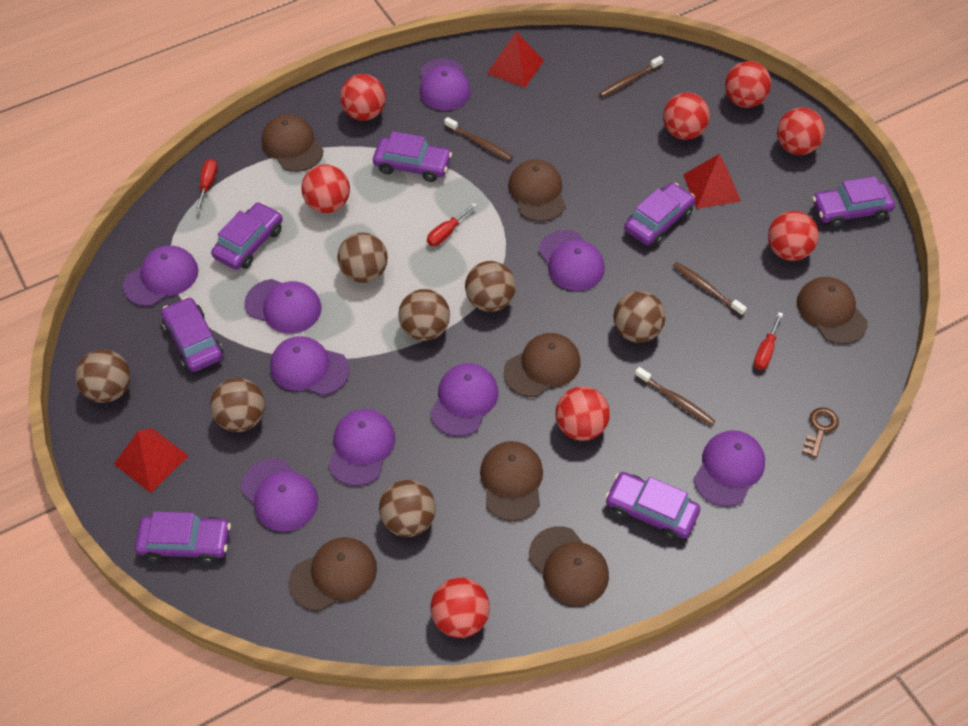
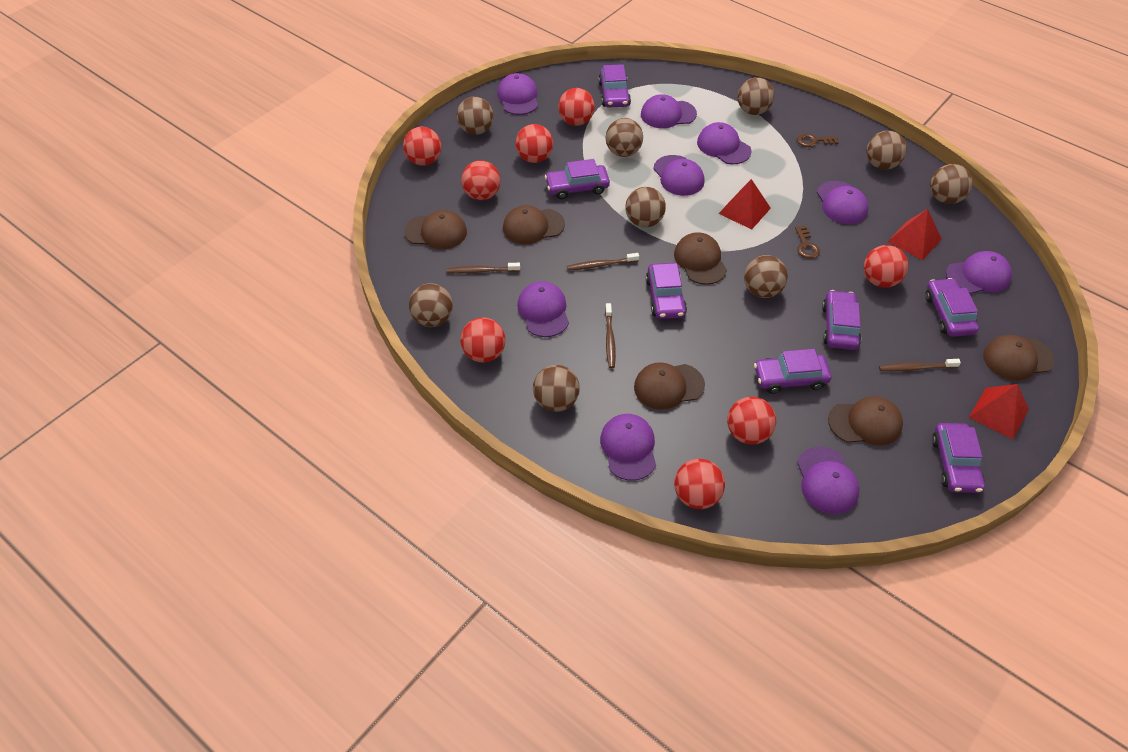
brown ball: [75,350,131,403] [210,378,265,432] [337,232,388,283] [379,480,436,537] [398,289,450,341] [465,261,516,312] [613,291,666,343] = 7 -> [409,283,453,327] [457,97,493,135] [533,365,580,412] [606,118,643,157] [625,187,666,227] [737,77,774,115] [744,255,788,298] [866,130,907,170] [930,164,973,204] = 9
brown cap: [262,114,323,172] [289,537,377,611] [480,441,543,521] [504,333,580,397] [508,159,566,222] [529,526,609,606] [797,277,868,344] = 7 -> [404,210,467,249] [503,205,565,244] [634,362,705,410] [674,232,727,285] [828,396,903,446] [983,335,1055,381] = 6
brown key: [802,407,839,458] = 1 -> [795,226,820,259] [797,133,839,147] = 2
red screwdriver: [195,159,217,212] [427,203,477,246] [754,312,783,370] = 3 -> none = 0

